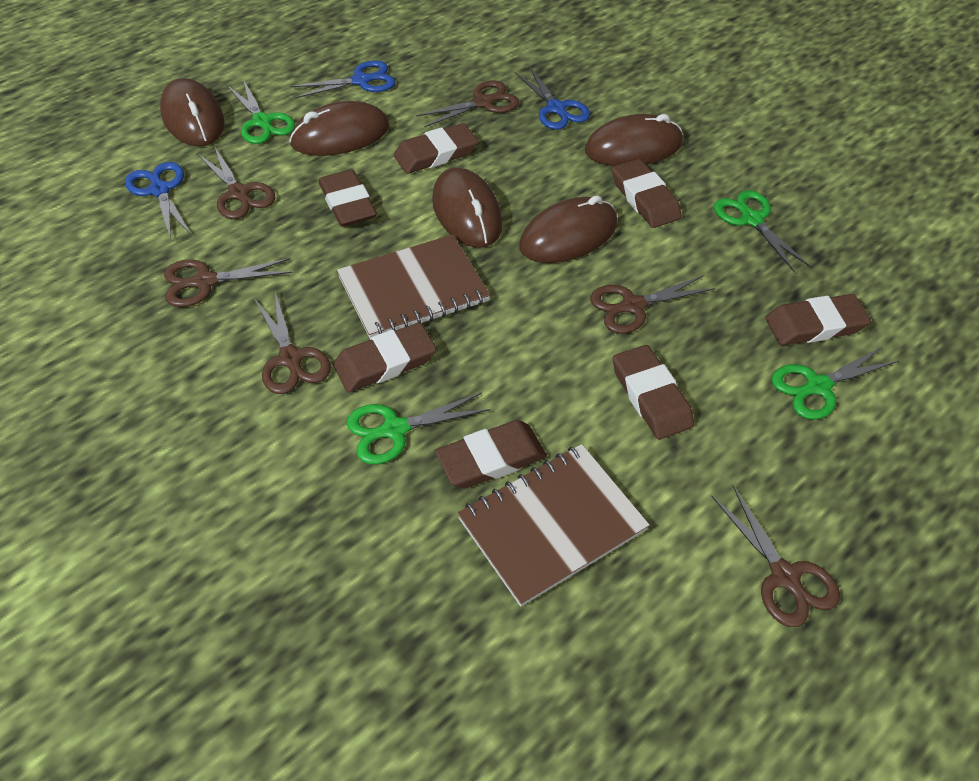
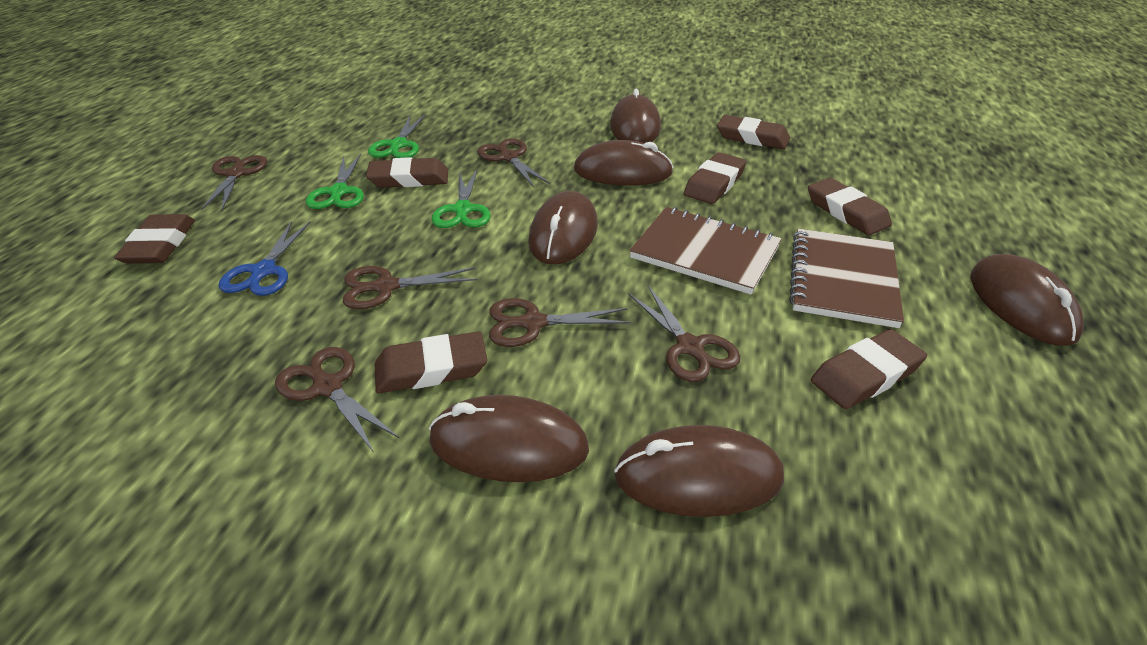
blue scissors: [125,162,191,240] [290,60,396,98] [515,67,591,130] = 3 -> [219,221,310,296] = 1
brown mouse: [160,78,224,147] [289,101,389,156] [432,168,502,248] [519,195,617,263] [585,114,683,166] = 5 -> [429,395,589,482] [528,191,598,264] [574,140,674,185] [610,89,661,143] [614,425,784,517] [971,254,1084,346] = 6
green scissors: [227,79,295,144] [347,392,490,464] [714,190,811,273] [771,346,898,420] = 4 -> [306,154,364,209] [368,115,425,158] [432,170,491,228] = 3

